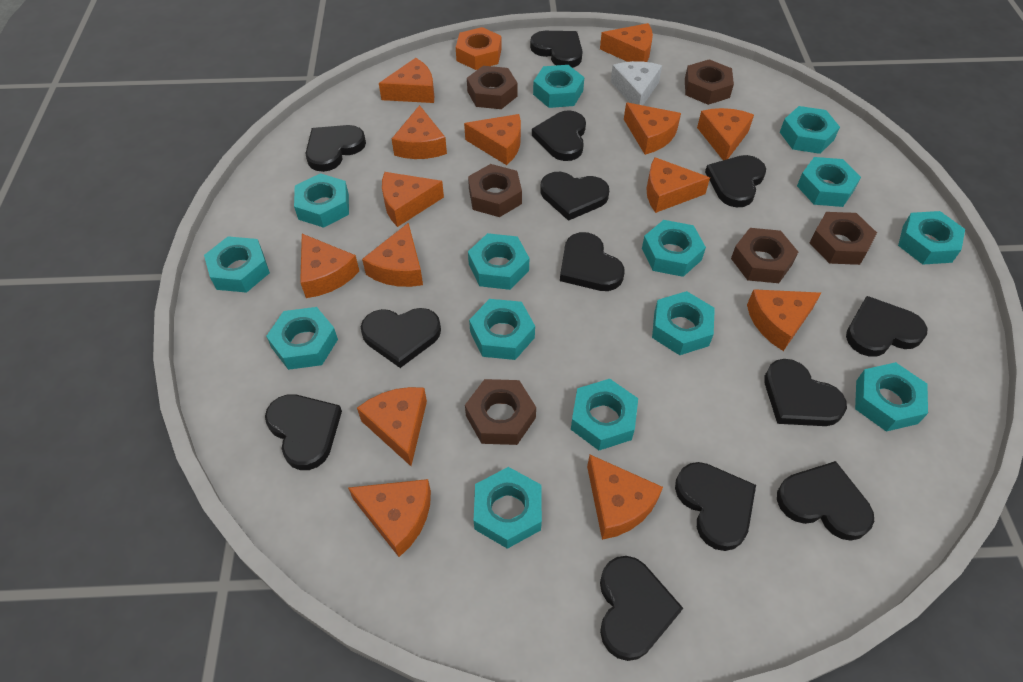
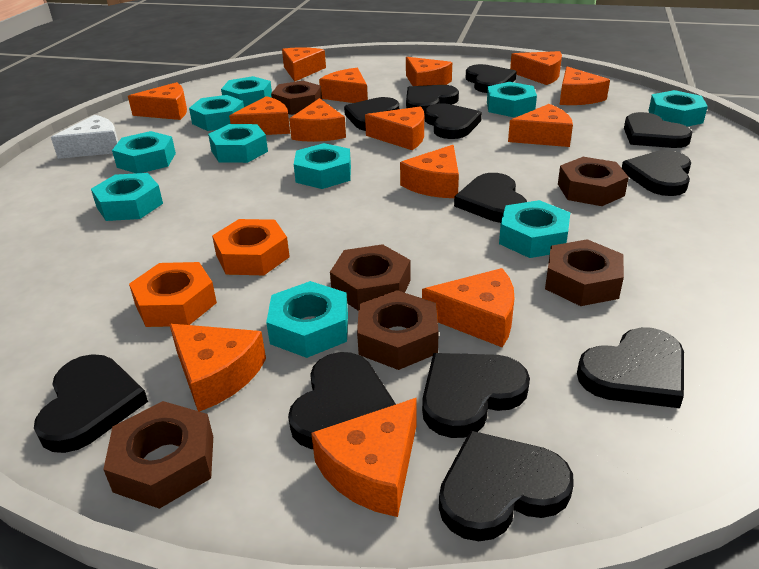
black heart: [265,394,342,470] [306,125,366,172] [361,308,441,368] [530,31,583,68] [532,110,586,161] [540,172,609,221] [560,232,624,291] [600,556,683,661] [675,462,756,551] [705,155,766,207] [764,359,847,426] [777,461,874,541] [846,296,927,357] = 13 -> [34,354,148,453] [288,352,396,449] [344,97,400,131] [406,85,459,114] [422,353,530,438] [424,103,482,139] [439,430,574,541] [454,173,527,223] [466,64,517,93] [577,327,684,408] [622,150,691,196] [624,112,692,148] = 12
orange nut: [456,27,502,70] = 1 -> [129,262,217,327] [212,219,290,275] = 2
turquoise nut: [204,236,270,293] [266,307,338,370] [294,173,349,228] [468,233,529,290] [469,299,535,360] [474,467,542,549] [533,65,585,108] [571,379,638,450] [642,220,706,277] [652,291,715,355] [780,106,840,154] [797,157,861,207] [855,362,928,432] [898,211,965,265] = 14 -> [91,173,163,221] [112,131,176,173] [189,95,244,131] [208,124,268,163] [221,76,272,107] [266,281,348,358] [294,143,351,189] [487,82,537,117] [499,200,570,258] [648,90,708,127] = 10

